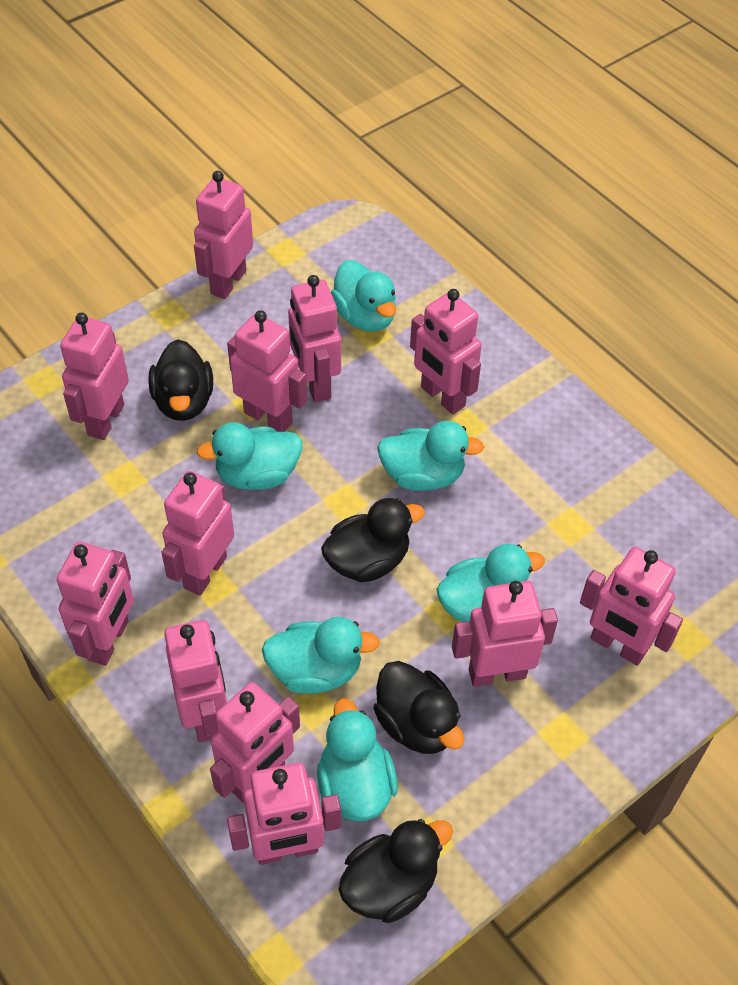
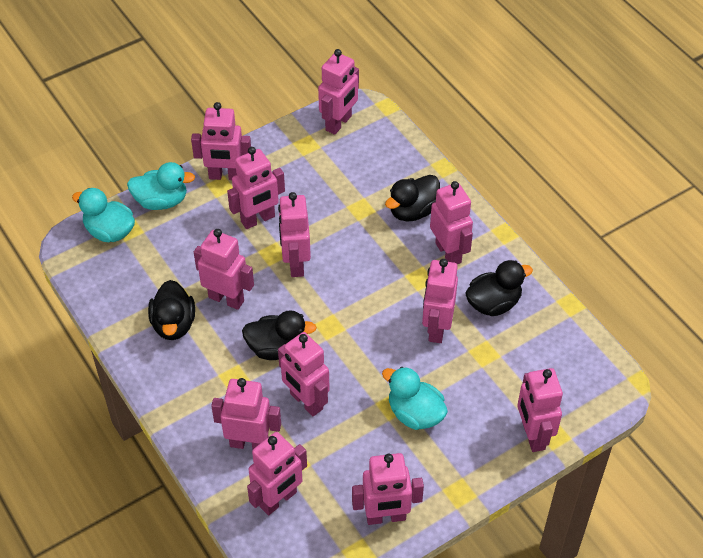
turquoise duck: [197,422,302,490] [262,617,380,694] [317,698,398,821] [331,260,396,332] [377,421,484,491] [437,544,545,622] = 6 -> [72,188,135,242] [127,162,195,210] [382,367,448,430] = 3

